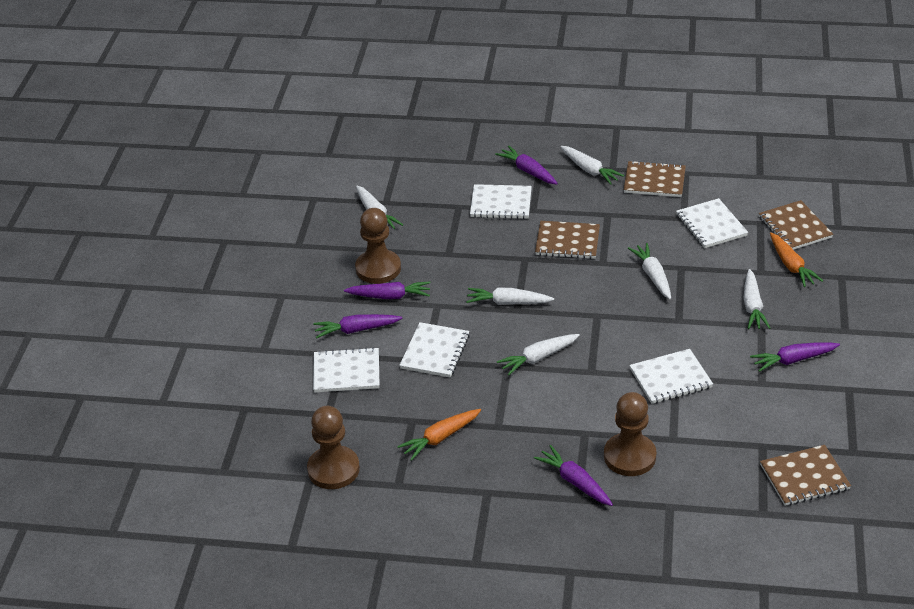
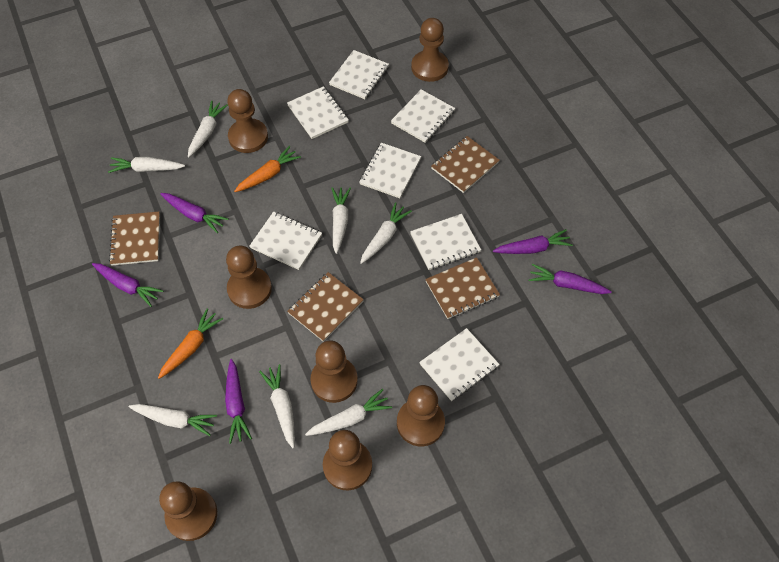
brown pawn: [307,406,360,489] [355,208,401,284] [604,392,656,476] = 3 -> [159,482,217,541] [226,246,272,309] [227,89,268,153] [310,341,358,403] [323,430,372,490] [397,385,445,446] [411,18,449,82] = 7
white carrot: [356,186,403,229] [466,287,554,305] [497,334,580,375] [560,146,624,185] [628,243,671,299] [744,269,770,329] = 6 -> [108,157,185,173] [129,404,217,436] [188,100,228,157] [259,364,295,448] [305,389,392,436] [332,187,351,254] [360,202,412,264] = 7
white notebook: [313,347,380,393] [400,322,470,378] [470,184,532,219] [630,349,713,404] [676,198,748,248] = 5 -> [250,211,322,270] [287,86,349,139] [329,50,389,99] [359,143,421,198] [391,89,455,143] [410,214,481,270] [419,328,500,401] = 7

